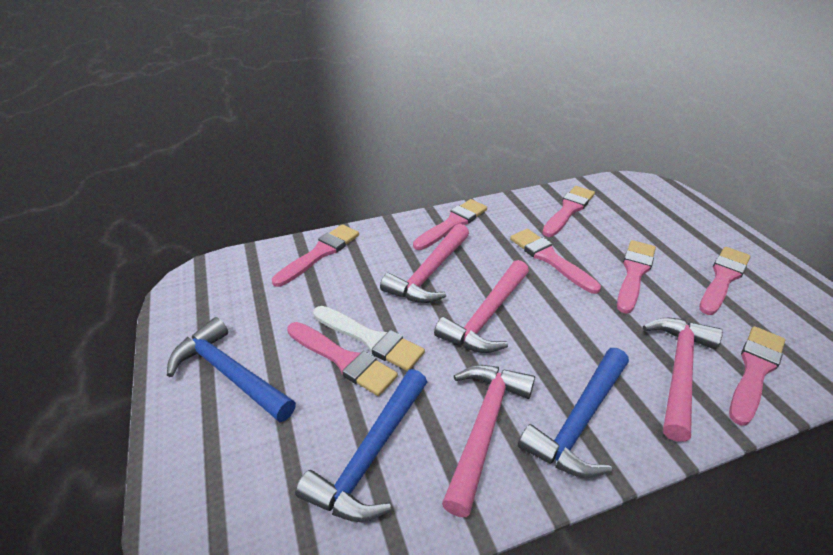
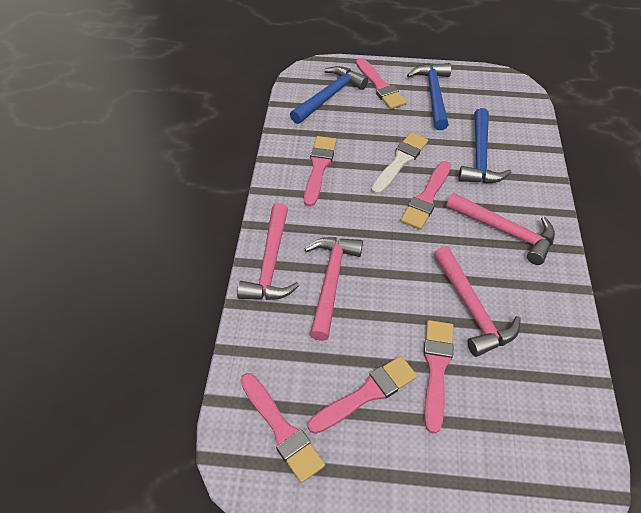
pink brush: [272,224,359,287] [287,322,398,396] [413,199,487,250] [510,229,601,294] [542,186,595,237] [617,240,656,314] [699,247,751,315] [729,326,785,426] = 8 -> [240,373,325,483] [304,136,337,207] [308,356,417,434] [356,58,407,109] [400,161,451,230] [424,320,454,434] = 6

